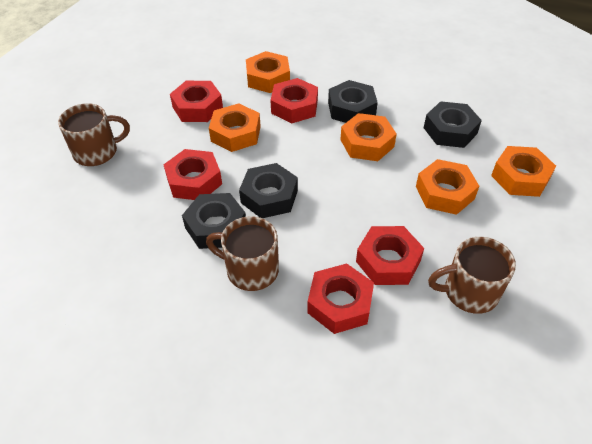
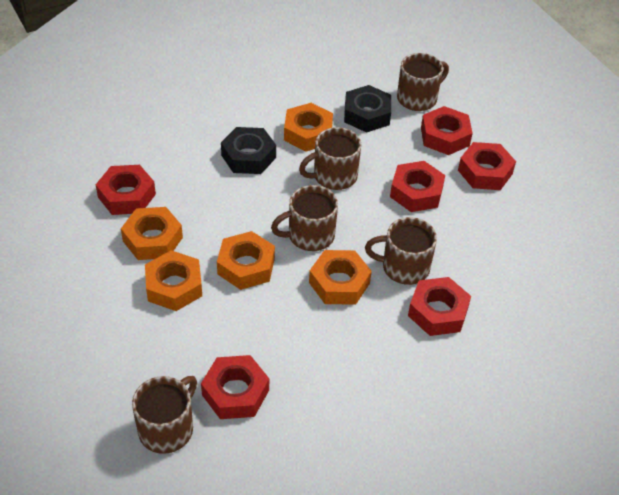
black nut: [182,193,246,249] [239,163,298,218] [328,80,378,123] [424,101,482,148] = 4 -> [221,127,276,174] [344,85,391,133] = 2
brown mug: [58,103,130,166] [206,216,279,291] [428,237,516,314] = 3 -> [132,376,197,454] [271,185,338,251] [299,127,361,190] [365,217,437,285] [397,53,449,111] = 5
red nut: [163,149,222,200] [170,81,223,122] [270,78,318,123] [307,263,374,334] [356,226,424,285] = 5 -> [96,165,156,215] [201,355,269,419] [390,161,445,212] [408,277,471,336] [421,106,473,155] [458,142,516,190] = 6

